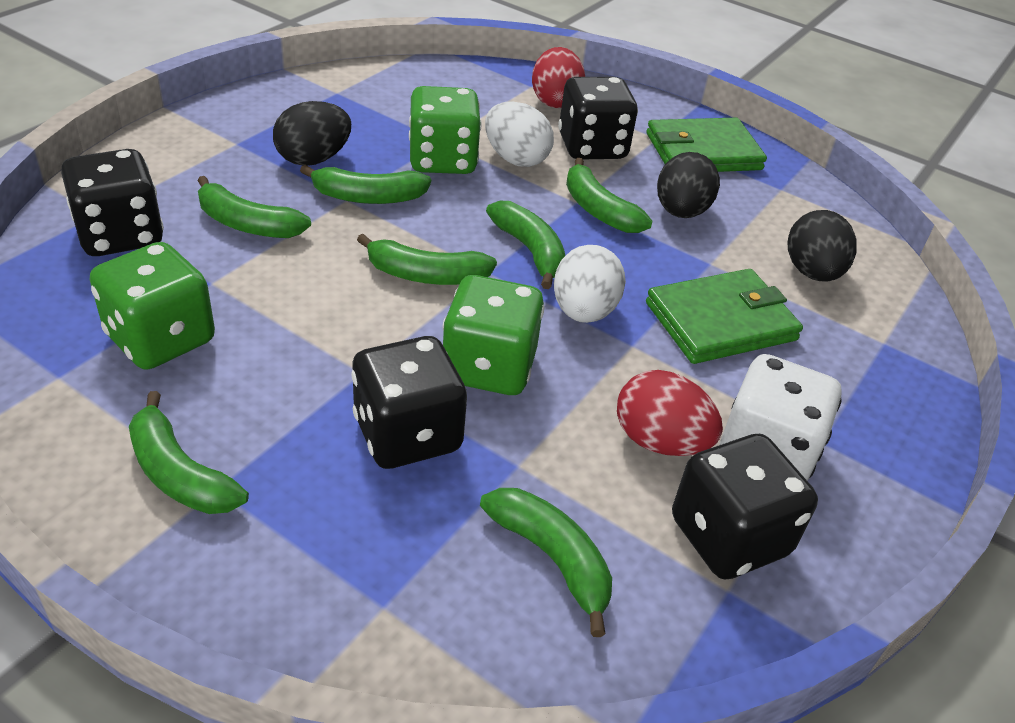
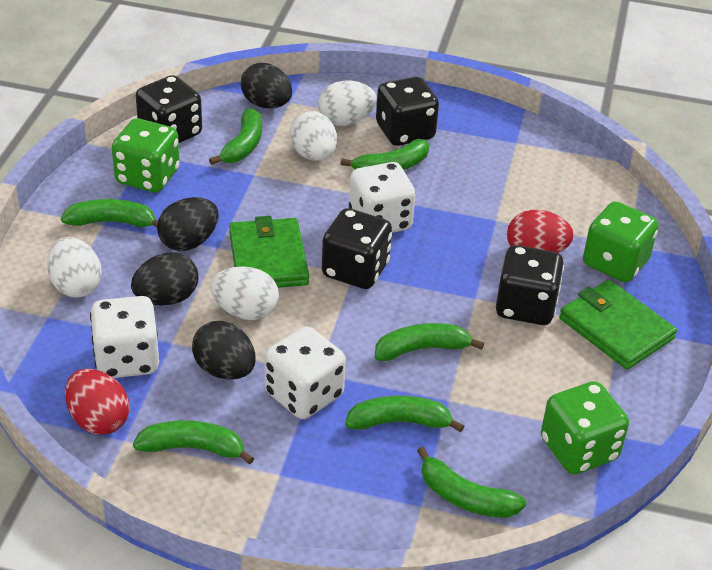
black egg: [273,101,351,166] [657,152,720,218] [788,210,857,281] = 3 -> [131,252,198,306] [157,197,219,251] [192,321,256,380] [241,63,292,108] = 4
white dice: [720,354,842,481] = 1 -> [90,296,159,378] [265,326,346,419] [349,162,416,233] = 3
white egg: [485,101,554,167] [554,245,626,323] = 2 -> [47,237,102,297] [210,266,279,320] [289,111,337,161] [318,81,377,126] = 4

